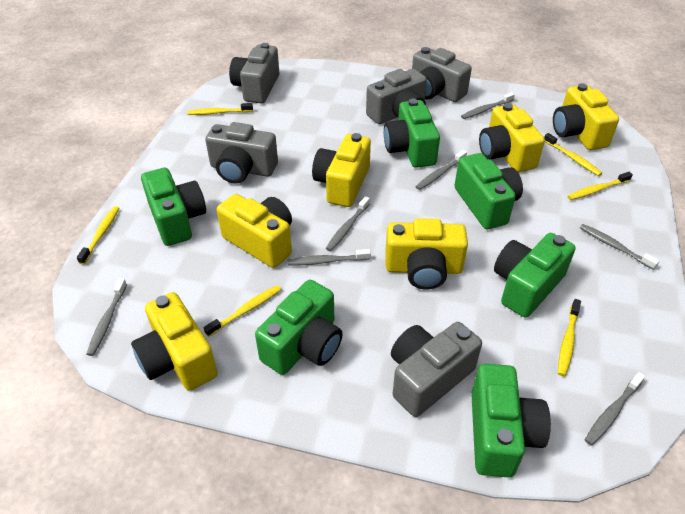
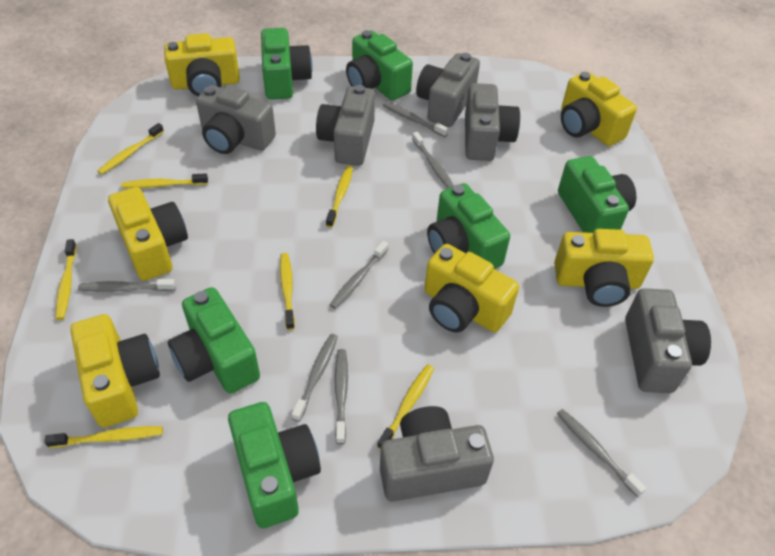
grey camera: [205,122,278,184] [229,43,279,103] [366,69,427,124] [391,322,482,417] [412,47,472,102] = 5 -> [196,85,276,154] [316,85,375,166] [380,406,494,502] [416,53,480,127] [465,83,520,161] [625,288,711,393] = 6
yellow toothbrush: [77,206,119,265] [187,103,253,115] [203,285,281,337] [544,133,602,176] [558,299,581,376] [567,172,633,200] = 6 -> [44,426,163,448] [56,239,77,320] [97,123,164,175] [121,173,208,188] [280,253,295,330] [326,166,353,228] [377,364,434,450] = 7

